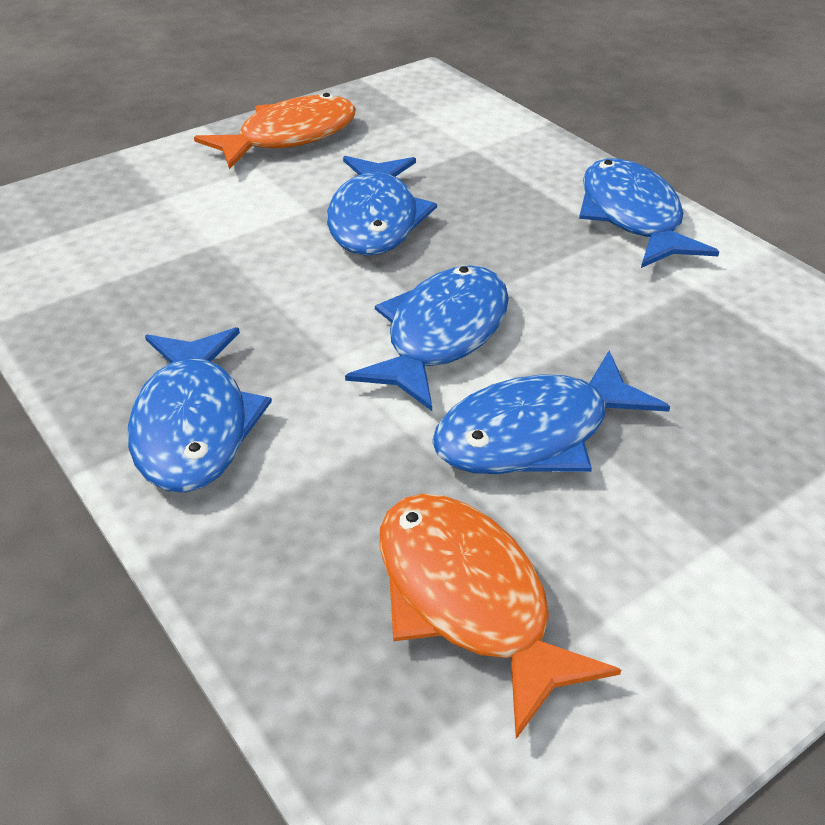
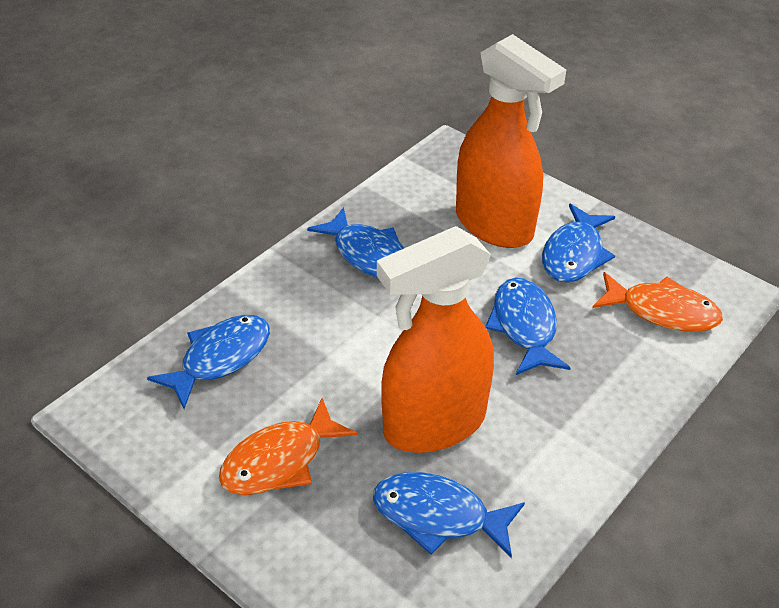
orange spray bottle: none = 0 -> [377,226,494,453] [456,34,566,248] = 2

